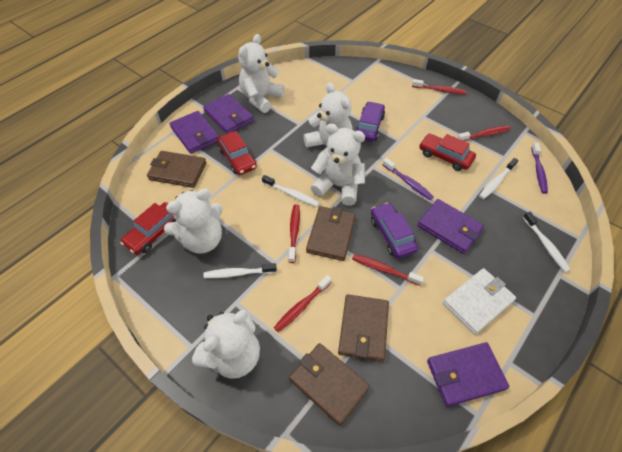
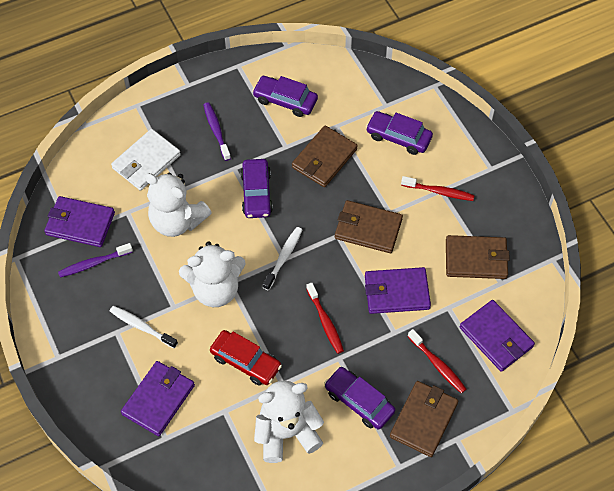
purple car: [355,101,385,142] [371,202,418,258] = 2 -> [240,159,273,218] [252,76,318,117] [324,367,395,429] [366,111,433,155] = 4
red car: [120,202,176,255] [217,131,257,175] [419,133,476,171] = 3 -> [210,330,282,385] = 1
red toothbrush: [274,275,332,332] [288,205,300,263] [352,254,424,286] [412,79,466,95] [457,126,511,141] = 5 -> [306,282,344,354] [401,176,475,201] [407,329,466,393] = 3
white teddy bear: [164,188,223,254] [192,309,260,379] [238,34,285,113] [304,82,353,157] [311,123,365,206] = 5 -> [145,173,212,237] [179,241,246,307] [254,380,324,463] = 3
white toothbrush: [203,263,277,278] [262,175,320,207] [479,158,518,199] [523,212,571,272] = 4 -> [110,306,178,348] [263,227,302,291] = 2

